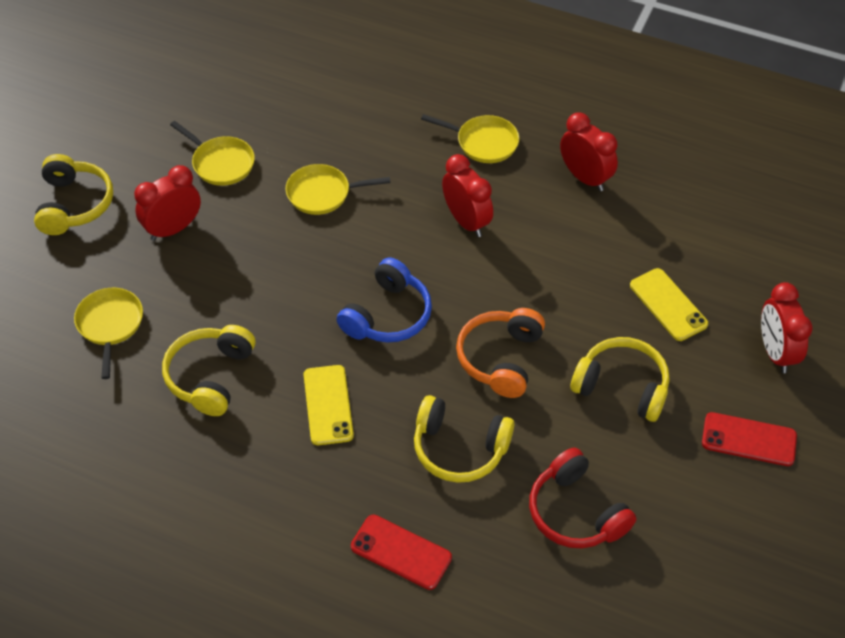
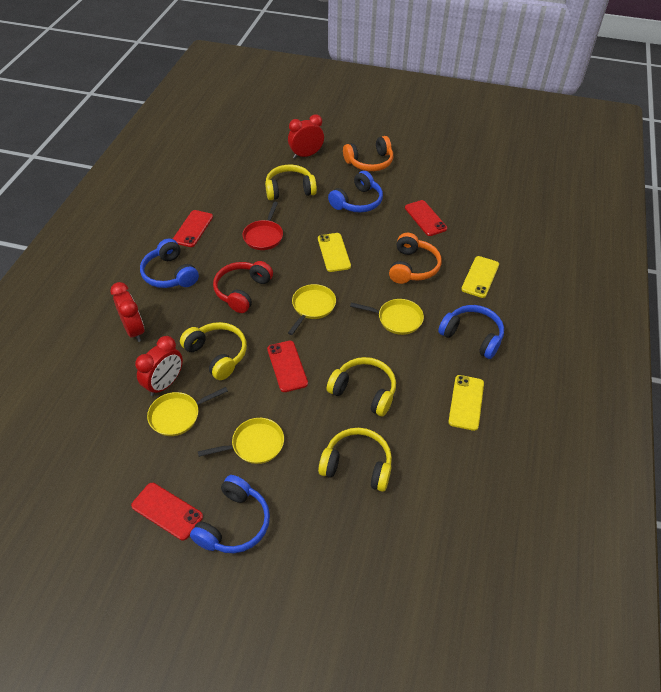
blue headphones: [337,257,432,343] = 1 -> [140,239,199,288] [190,475,270,553] [328,171,383,213] [438,305,504,359] = 4
orange headphones: [456,308,545,398] = 1 -> [343,136,393,171] [389,233,442,284] = 2
red clock: [134,165,201,241] [442,154,493,237] [560,112,618,191] [761,282,812,373] = 4 -> [110,282,144,342] [135,336,183,396] [288,114,324,158] = 3
red pan: none = 0 -> [243,202,283,250] = 1
red phone: [351,515,452,590] [702,412,797,466] = 2 -> [131,483,203,540] [173,210,213,247] [267,341,308,392] [405,200,447,236] = 4
yellow phone: [303,365,354,445] [630,268,708,341] = 2 -> [318,233,351,272] [448,375,484,431] [461,256,499,298] = 3

